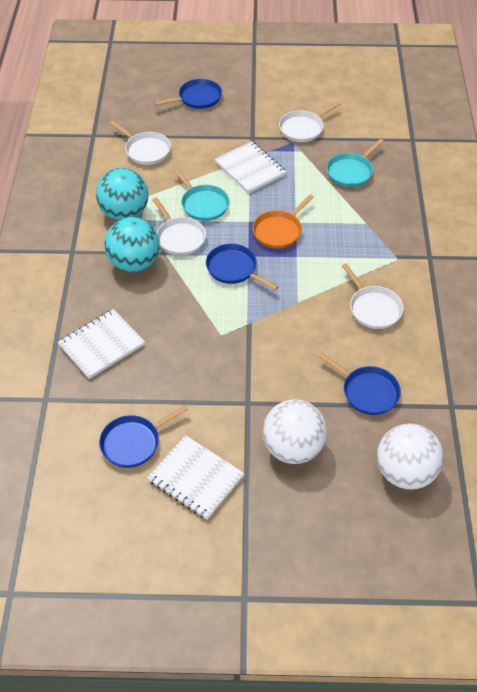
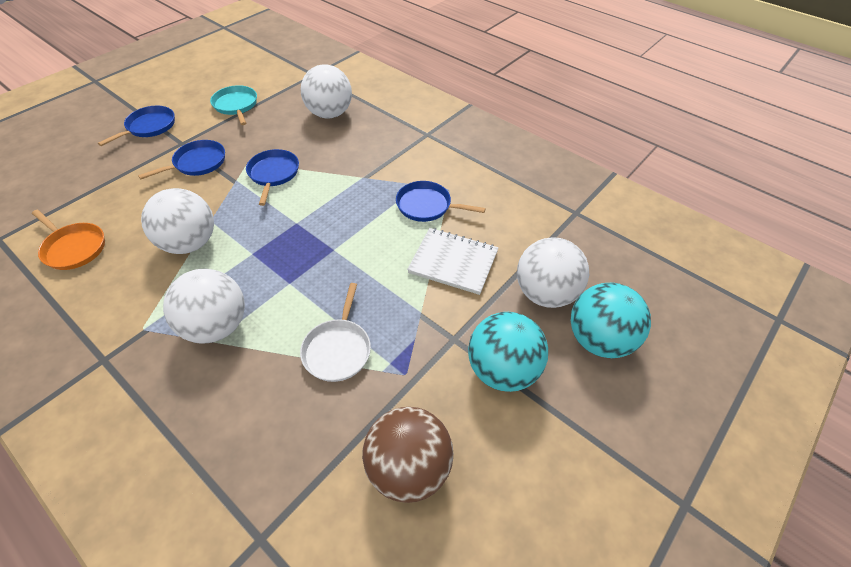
brown ball: none = 0 -> [362,407,453,503] = 1
turquoise pan: [172,168,229,221] [326,139,384,187] = 2 -> [210,85,257,125] = 1
white ball: [263,399,327,464] [377,423,444,490] = 2 -> [141,188,214,254] [163,269,245,344] [301,64,352,119] [517,237,589,308] = 4
white notebook: [58,309,145,379] [147,435,245,520] [215,141,286,194] = 3 -> [407,228,499,295] = 1
white pan: [110,121,171,165] [153,197,206,256] [279,101,341,142] [342,264,403,329] = 4 -> [300,283,371,382] = 1

